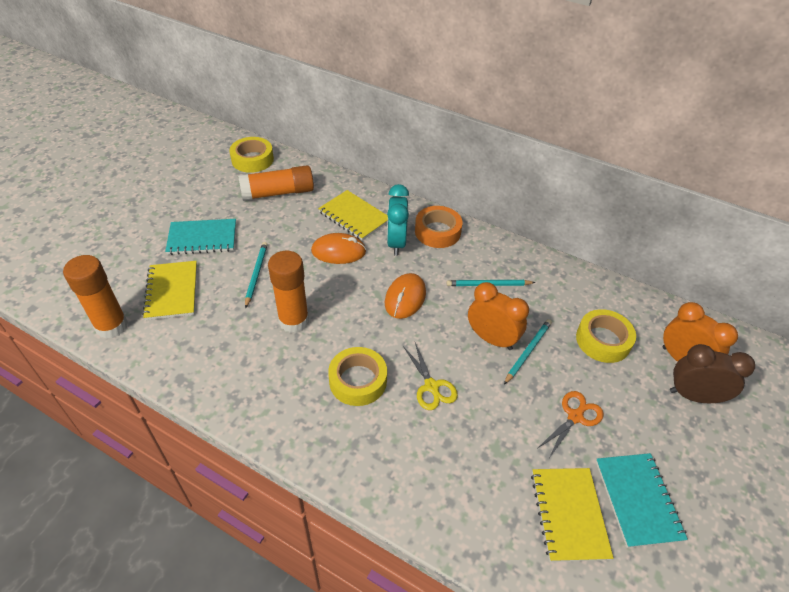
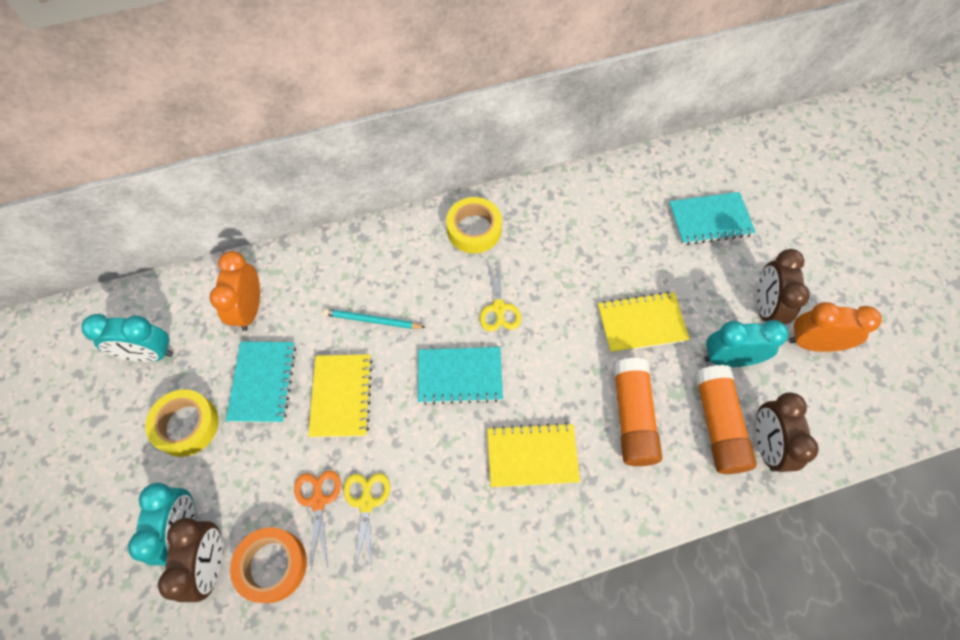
brown clock: [670,344,755,403] = 1 -> [158,518,222,602] [755,392,819,472] [757,249,810,324] = 3
orange glue stick: [63,255,128,339] [238,165,314,201] [268,251,309,333] = 3 -> [613,358,662,466] [695,365,757,474] = 2
orange mouse: [311,233,366,264] [385,273,426,319] = 2 -> none = 0
turquoise clock: [387,184,409,256] = 1 -> [81,314,173,362] [128,483,195,566] [704,320,788,367] = 3
turquoise notebook: [165,219,236,255] [596,453,688,548] = 2 -> [226,341,296,423] [418,347,503,405] [668,192,756,245] = 3
turquoise pencil: [245,242,268,308] [447,280,535,286] [504,319,552,385] = 3 -> [323,309,426,329] = 1
yellow scissors: [403,342,458,410] = 1 -> [343,473,390,570] [480,261,521,332] = 2
yellow tape: [229,137,274,173] [328,347,387,406] [576,309,636,363] = 3 -> [145,389,219,457] [446,197,502,253] = 2

